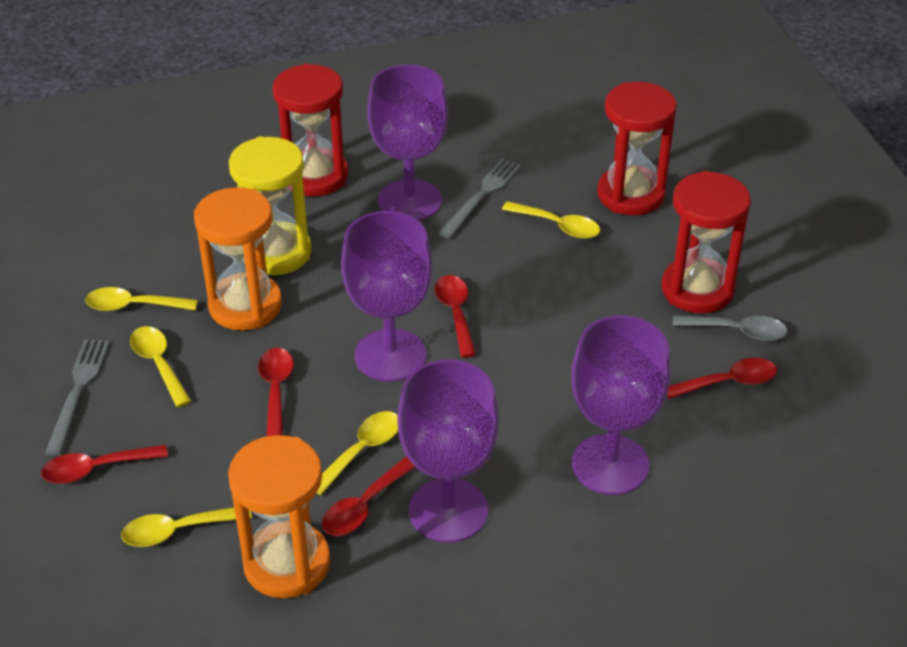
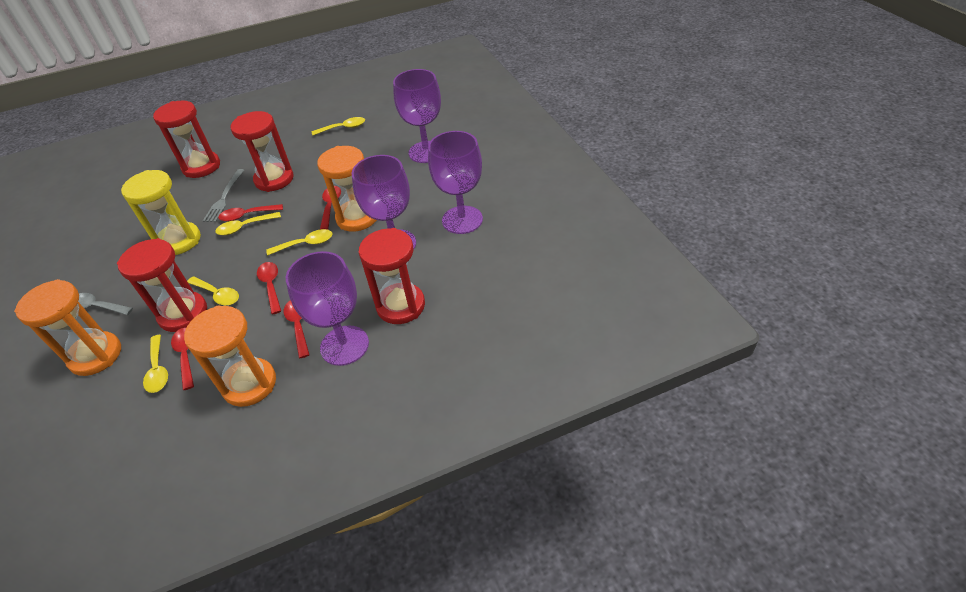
grey fork: [45,339,109,456] [438,158,521,239] = 2 -> [203,169,244,222] = 1
orange hourglass: [194,187,282,331] [228,435,330,598] = 2 -> [14,279,121,376] [184,305,276,407] [317,146,377,232] = 3
red hourglass: [273,63,348,196] [597,82,677,215] [661,171,751,313] = 3 -> [117,238,207,332] [153,100,220,178] [231,111,294,192] [358,228,425,324] = 4

